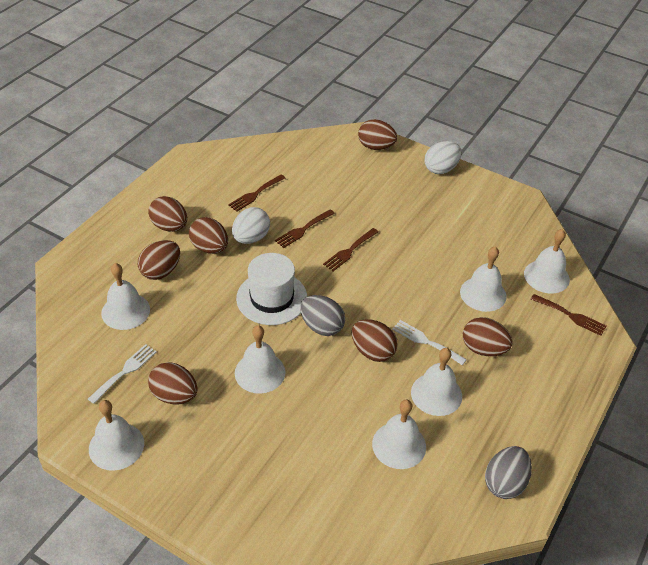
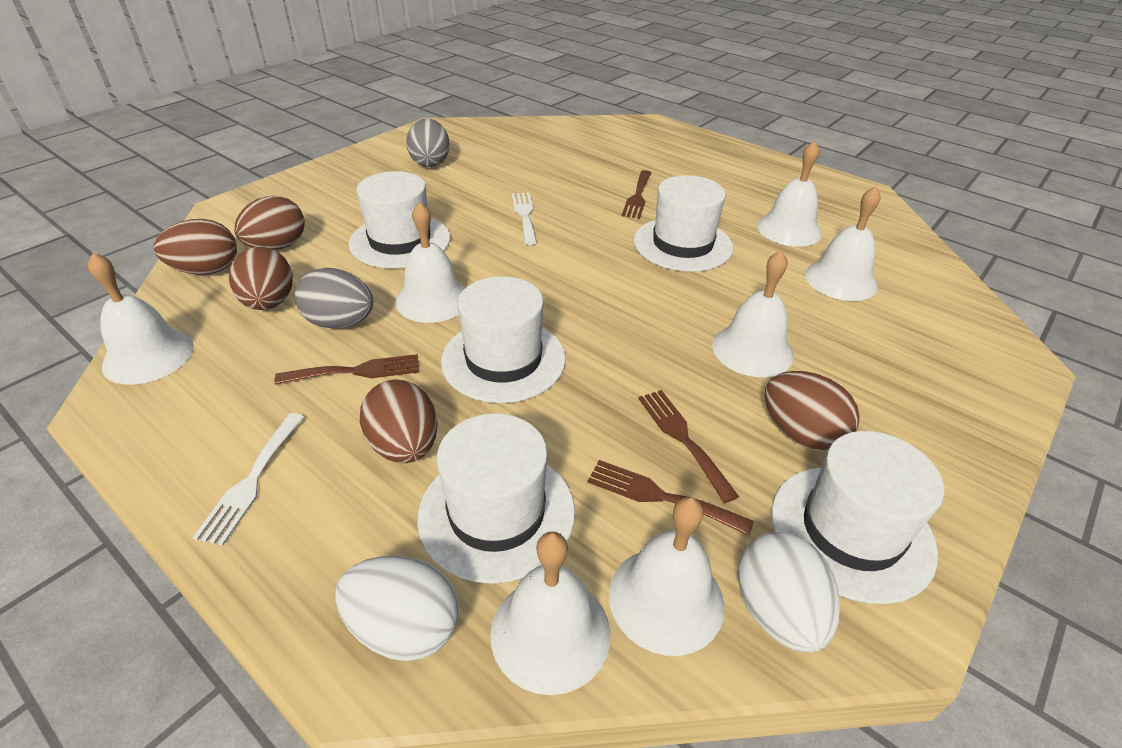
brown egg: [138,240,180,280] [148,196,187,232] [148,362,198,405] [189,217,228,254] [351,319,398,362] [358,119,397,150] [463,317,513,356] = 7 -> [154,219,237,275] [229,247,293,310] [234,196,305,250] [360,379,438,463] [765,371,860,451] = 5
white hat: [236,253,307,325] = 1 -> [349,171,450,269] [417,413,575,584] [441,276,566,403] [634,175,733,272] [771,431,944,604] = 5

